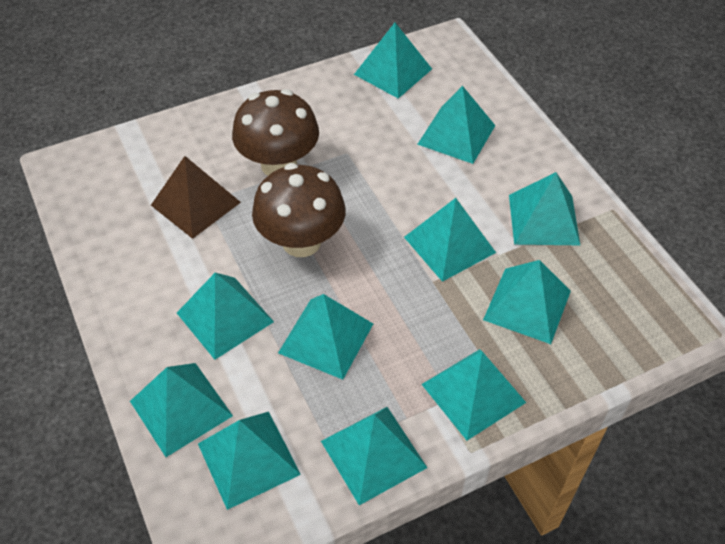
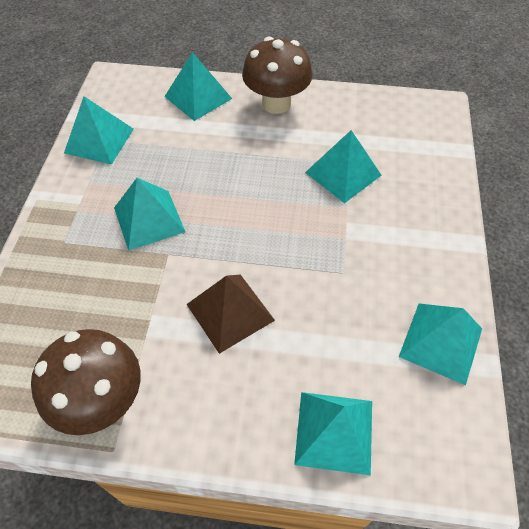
turquoise pyramid: [130,363,233,457] [177,272,274,360] [198,412,301,510] [278,294,373,380] [321,407,428,505] [354,23,432,99] [404,198,496,282] [417,86,496,164] [421,349,526,440] [483,260,571,344] [509,172,580,245] = 11 -> [64,96,134,164] [114,178,185,251] [164,52,232,121] [294,392,372,475] [305,130,382,203] [399,303,482,385] = 6

